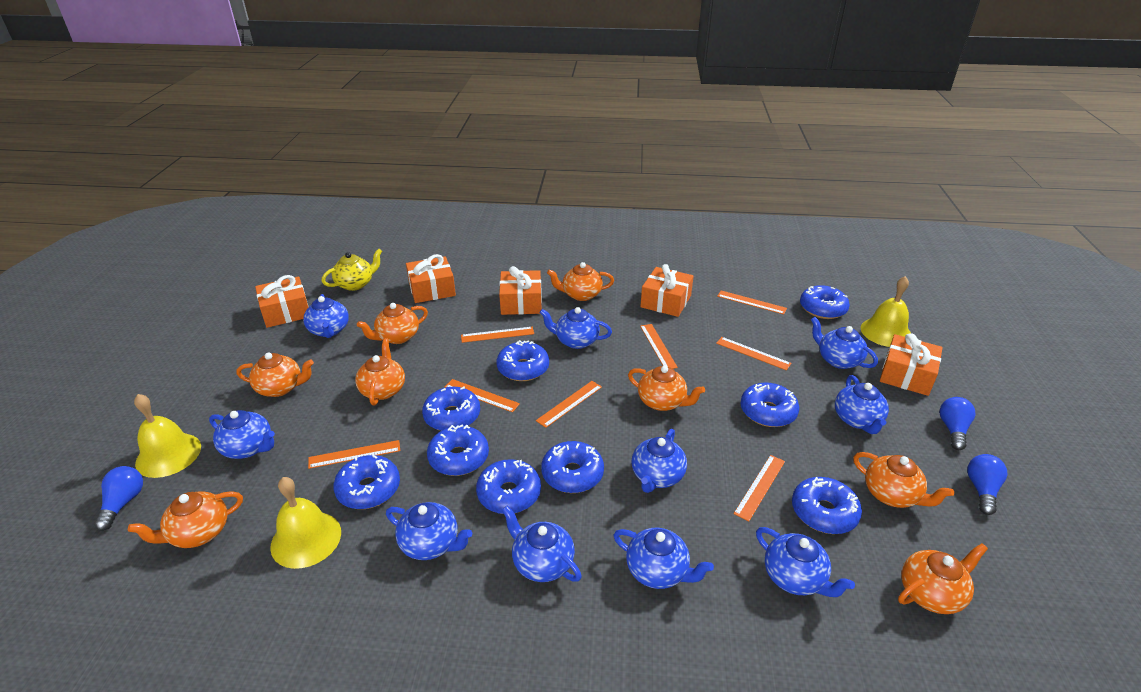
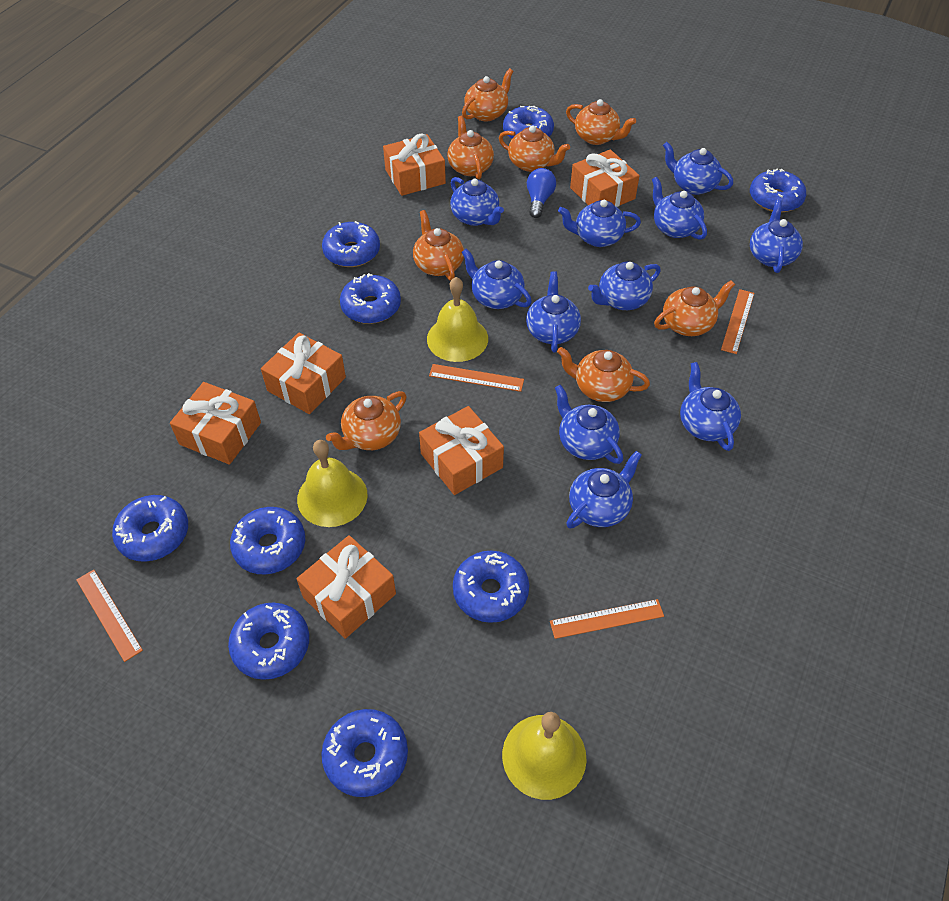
blue light bulb: [94,466,143,531] [940,397,975,450] [967,454,1007,515] = 3 -> [527,168,556,218] = 1
blue teapot: [209,410,275,459] [303,294,349,338] [386,502,472,560] [502,506,582,582] [539,307,612,349] [614,528,714,589] [632,429,687,493] [756,527,855,597] [811,317,878,369] [835,375,889,434] = 10 -> [450,177,504,226] [462,249,532,309] [526,271,581,352] [555,385,623,464] [558,200,641,247] [566,451,642,528] [588,262,661,310] [652,177,707,240] [663,142,733,195] [680,362,741,451] [750,200,803,273] = 11
orange gift: [255,275,309,328] [406,254,456,303] [499,266,542,315] [640,264,694,317] [880,333,943,396] = 5 -> [170,382,261,465] [261,333,346,414] [297,535,396,639] [383,133,446,196] [419,406,504,495] [570,150,640,207] = 6
orange ruler: [308,440,400,469] [445,379,520,412] [461,327,534,343] [536,381,602,428] [640,324,678,369] [716,337,791,370] [717,290,787,314] [734,455,785,521] = 8 -> [76,569,143,662] [429,364,524,392] [550,599,664,639] [721,289,754,354] = 4
yellow teapot: [322,249,382,291] = 1 -> none = 0

